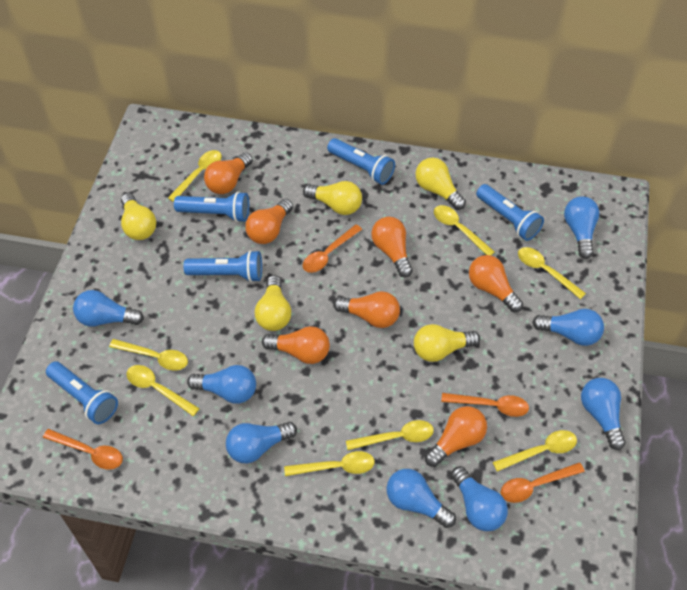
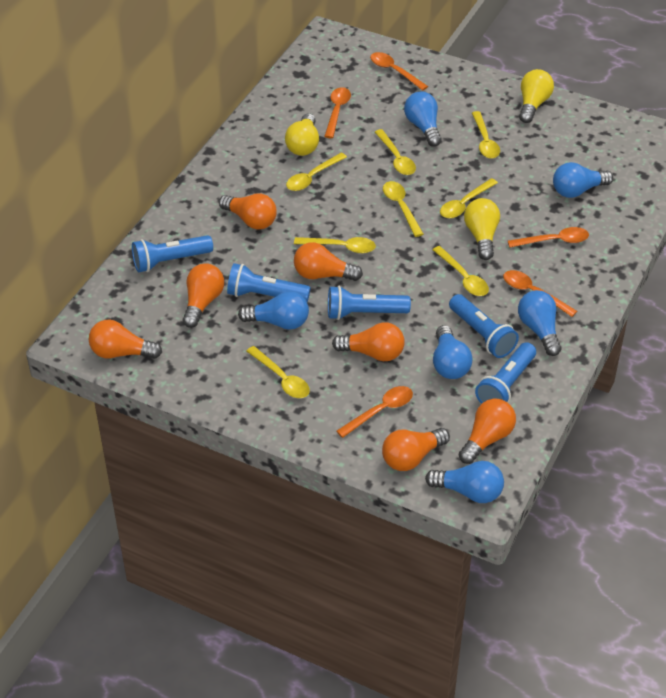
blue light bulb: [73,290,144,327] [187,365,256,404] [226,422,297,463] [387,469,456,528] [451,466,508,531] [532,309,604,346] [564,196,600,259] [581,378,626,450] = 8 -> [238,291,309,330] [404,92,442,147] [425,461,504,503] [433,325,473,379] [518,290,561,356] [553,162,613,198] = 6
orange spoon: [43,429,123,470] [302,224,362,273] [441,393,529,417] [501,462,585,503] = 4 -> [324,87,351,138] [336,386,413,438] [370,52,428,91] [503,270,577,317] [508,227,589,248] = 5
yellow light bulb: [121,193,156,240] [255,275,291,331] [303,181,362,215] [414,324,480,362] [415,157,466,210] = 5 -> [285,113,319,156] [464,198,500,260] [519,69,554,123] = 3

